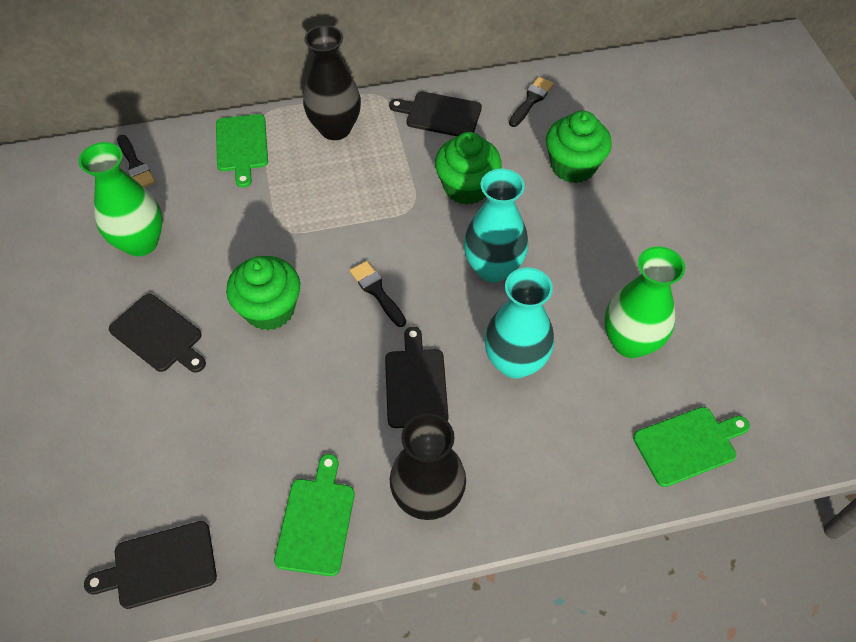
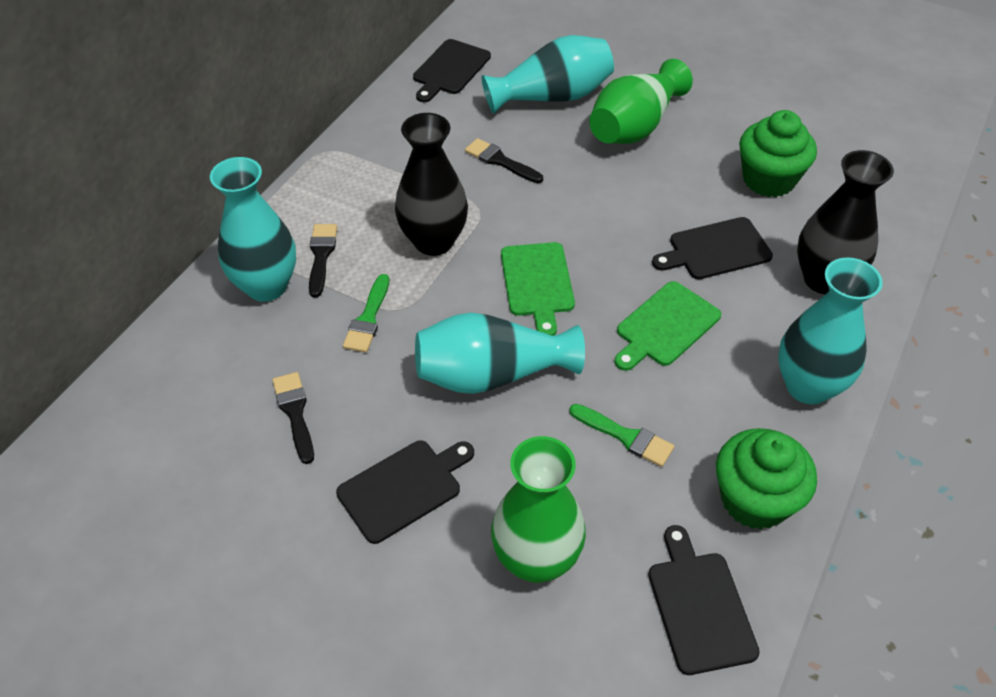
green brush: none = 0 -> [343,274,389,352] [569,404,674,467] = 2
green cupcake: [226,256,300,331] [435,132,502,205] [546,111,612,183] = 3 -> [716,428,817,530] [739,110,817,197] = 2
green cutting board: [216,114,268,188] [274,454,355,576] [633,407,750,487] = 3 -> [501,242,575,336] [614,281,721,371] = 2
turquoise vase: [464,169,528,283] [484,267,554,379] = 2 -> [210,157,296,302] [415,313,585,394] [481,35,614,114] [778,257,883,404] = 4

